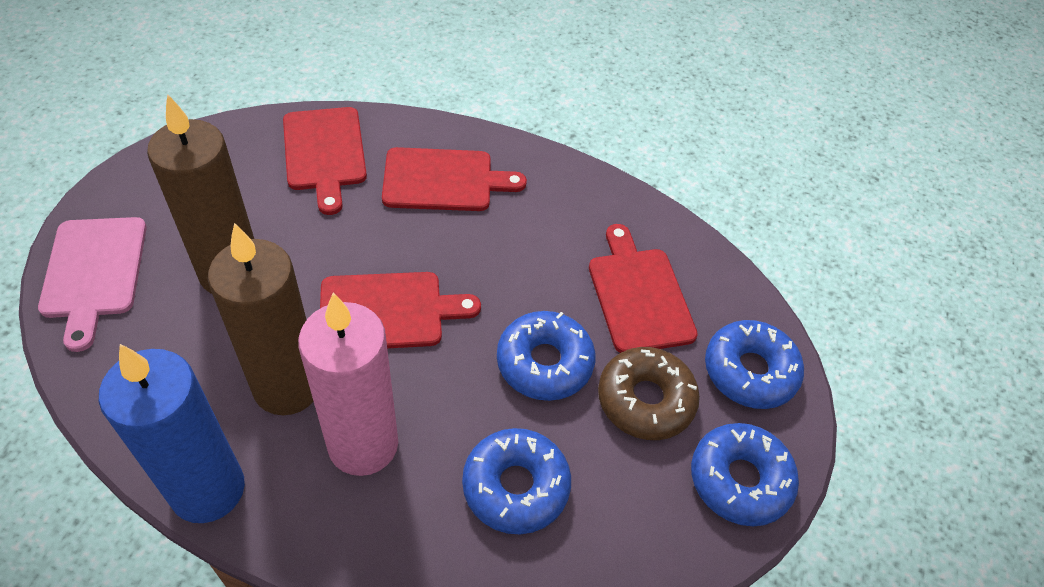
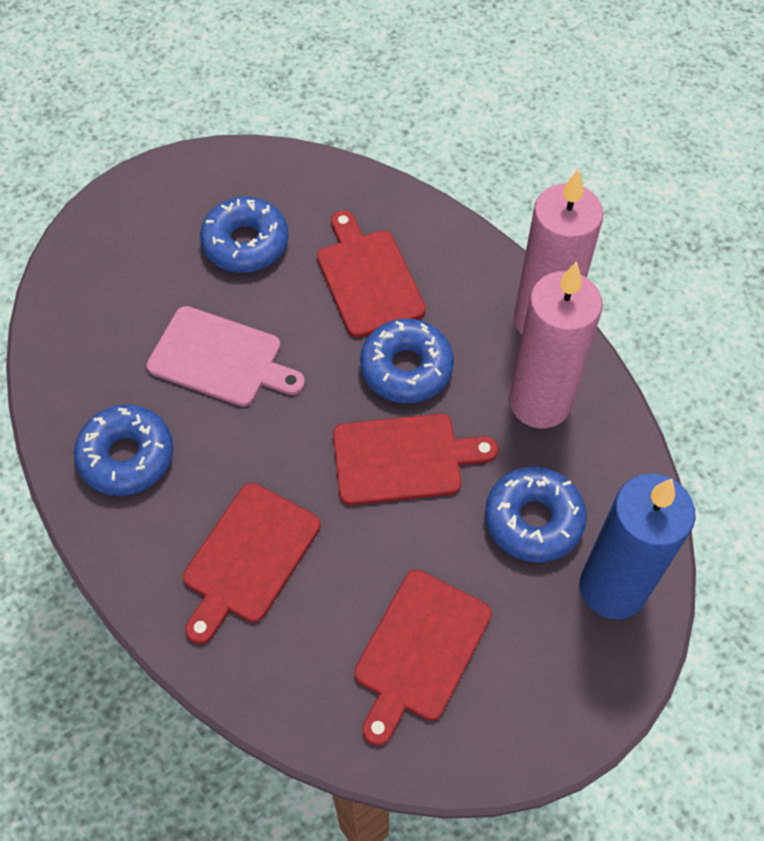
brown candle: [147,94,254,294] [208,223,314,415] = 2 -> none = 0
brown donut: [598,347,700,440] = 1 -> none = 0
pink candle: [298,293,398,476] = 1 -> [509,261,603,428] [514,169,604,335] = 2

